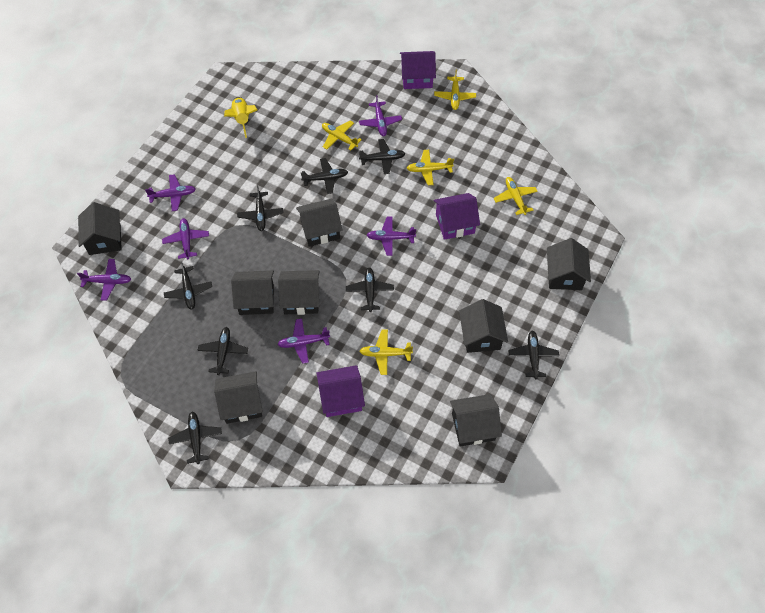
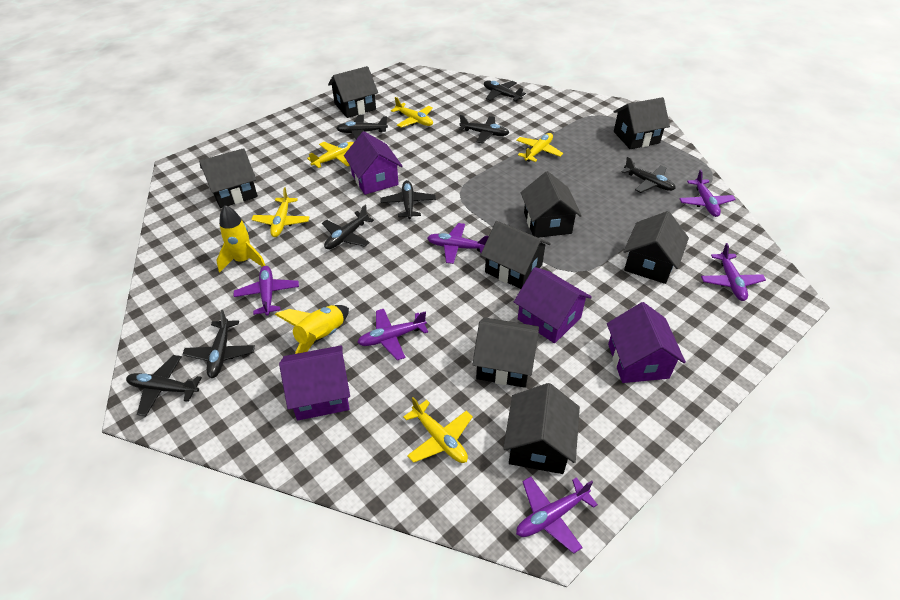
purple house: [316,365,365,417] [400,51,436,89] [434,193,480,240] = 3 -> [279,345,350,420] [344,131,402,195] [514,267,592,343] [607,302,686,383] = 4
yellow rocket: [224,97,257,138] = 1 -> [216,205,266,273] [275,305,349,354] = 2

